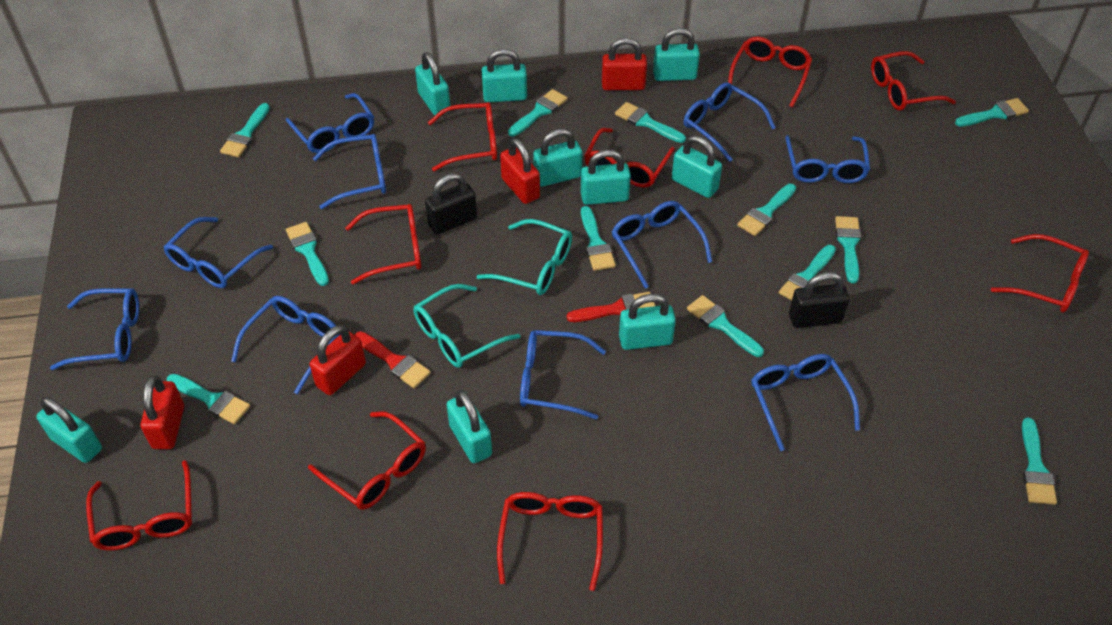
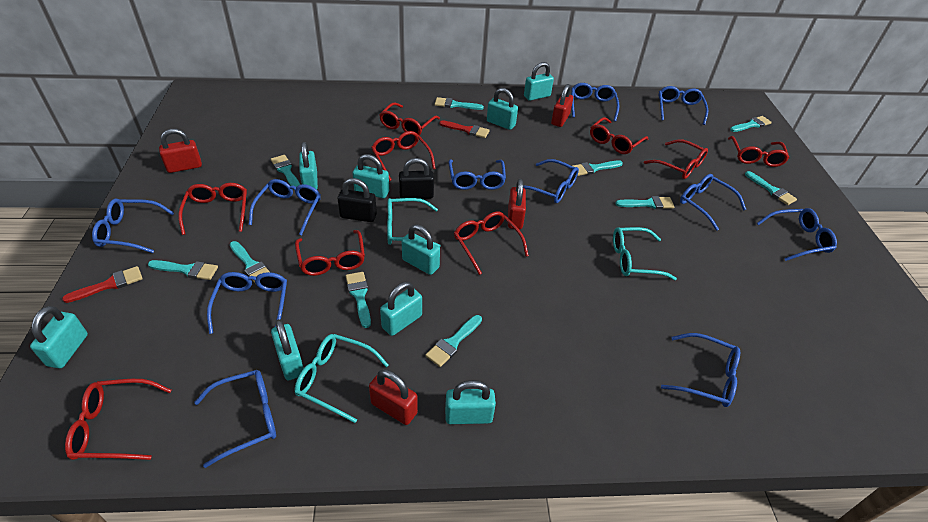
blue glasses: [50,288,139,370] [163,217,273,288] [231,296,340,394] [286,93,374,153] [313,134,386,209] [520,330,606,420] [612,201,712,289] [684,82,776,162] [751,354,860,451] [785,135,870,183] = 10 -> [92,199,174,253] [194,370,276,468] [207,272,287,334] [249,179,321,236] [448,160,506,190] [523,159,579,203] [571,83,619,122] [658,86,708,125] [661,333,740,407] [680,174,746,231] [757,208,837,261] = 11
turquoise brush: [167,374,250,424] [220,103,270,157] [286,222,329,286] [508,89,568,136] [581,206,616,271] [615,102,686,143] [687,295,764,357] [737,184,796,236] [779,245,836,301] [835,216,861,283] [955,98,1029,127] [1022,417,1057,505] = 12 -> [148,260,218,280] [230,241,270,283] [271,155,300,187] [346,272,371,328] [425,315,482,367] [435,97,484,110] [572,160,623,176] [615,196,674,209] [730,116,772,132] [745,171,797,205] = 10
turquoise glasses: [414,284,521,368] [476,219,572,295] = 2 -> [294,334,389,423] [387,198,441,247] [613,227,677,280] = 3

